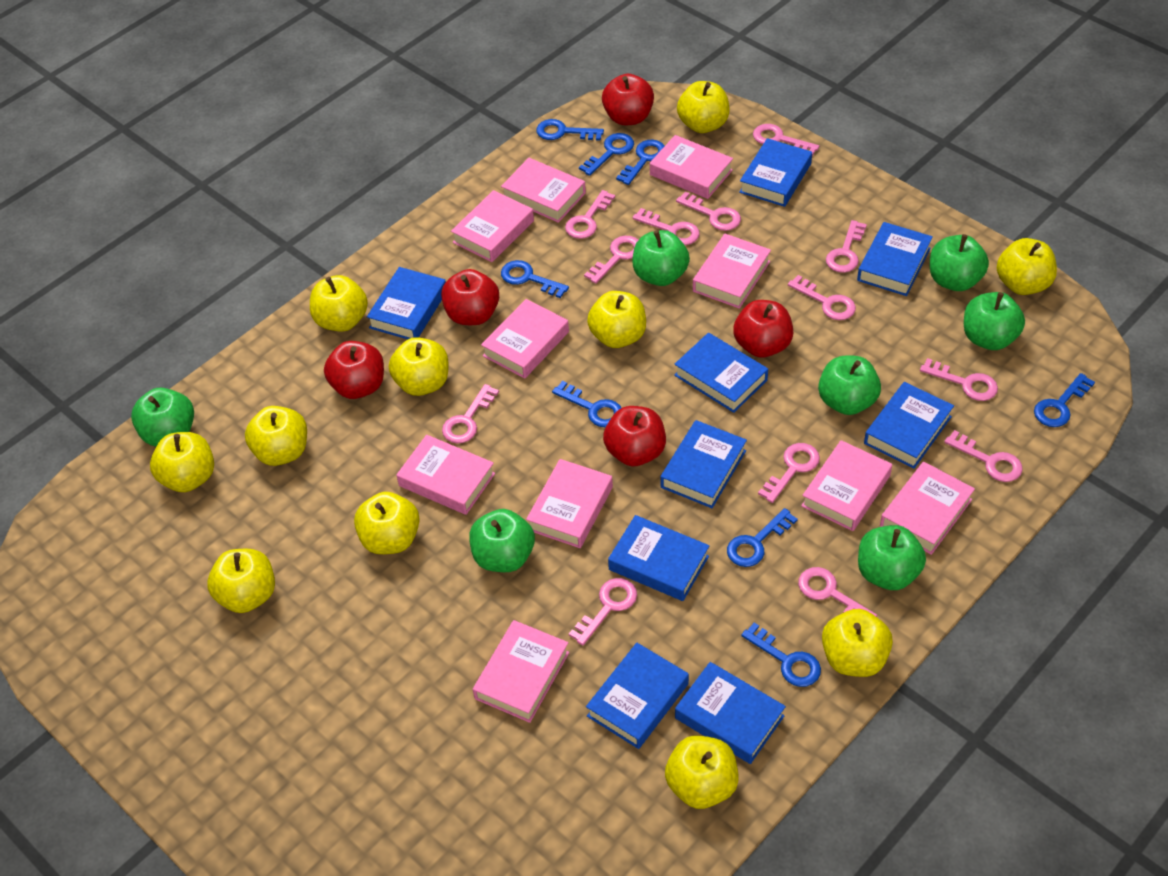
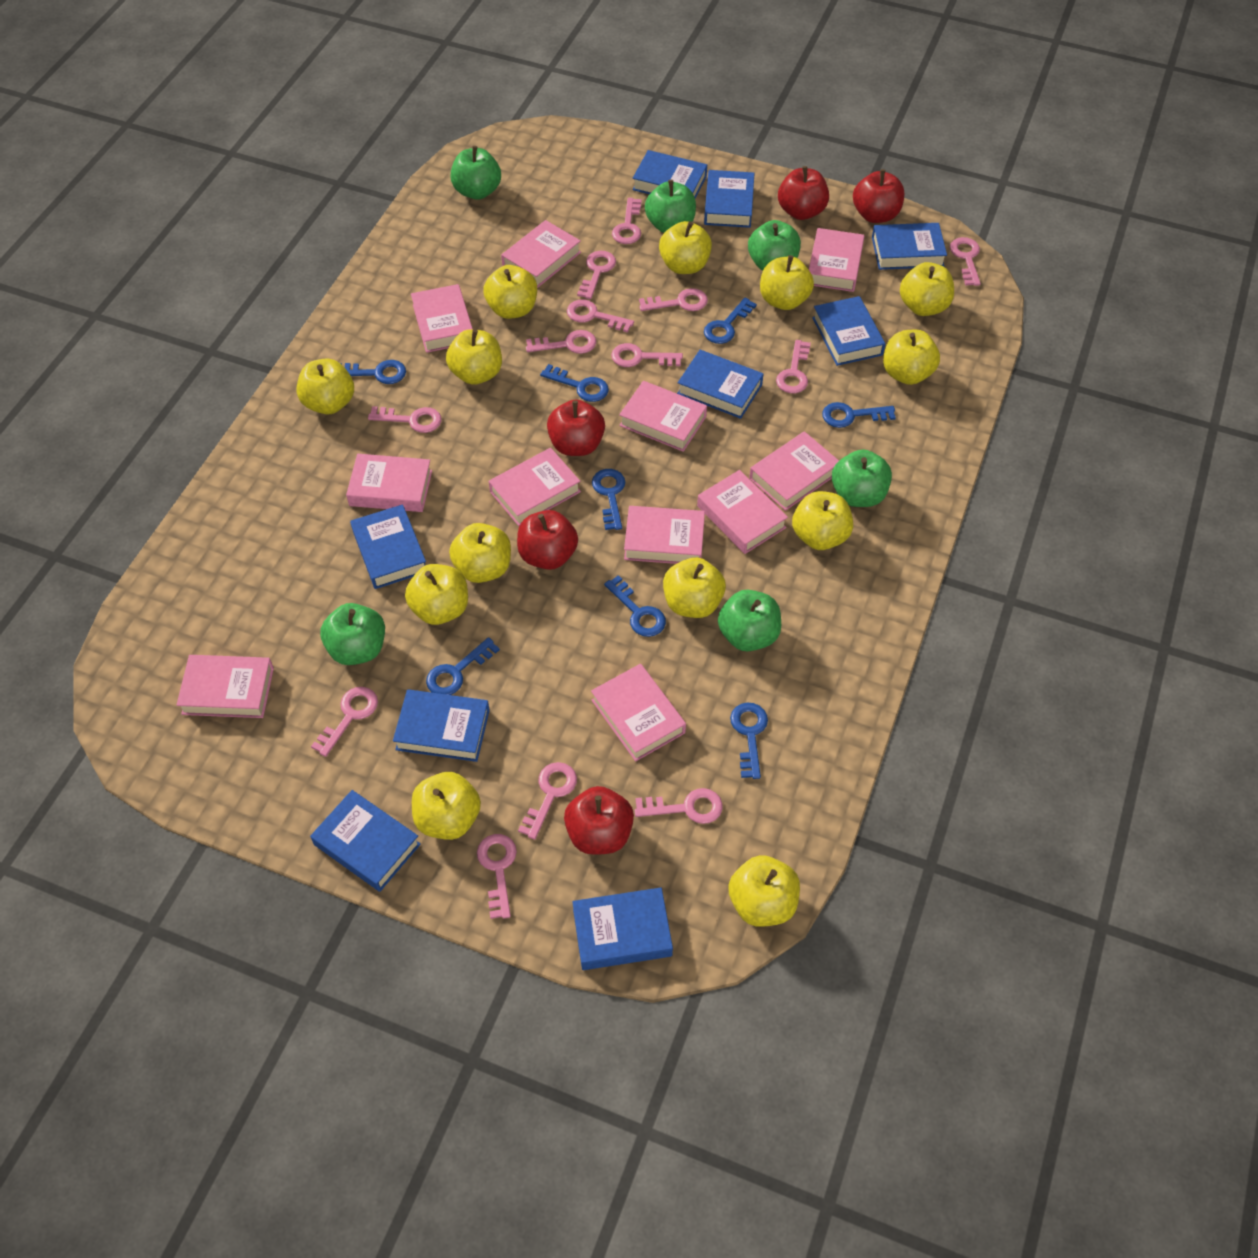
green apple: [131,388,194,446] [469,509,535,572] [632,230,690,286] [818,355,881,415] [858,525,926,590] [930,234,989,291] [964,292,1025,350] = 7 -> [320,603,385,665] [450,146,501,200] [645,180,696,233] [718,590,781,651] [748,220,801,271] [832,450,892,507] = 6
pink book: [396,435,495,515] [451,190,534,262] [473,620,569,723] [481,299,569,379] [501,158,586,223] [526,459,613,548] [650,135,733,199] [693,234,771,309] [801,440,892,531] [880,462,975,555] = 10 -> [176,655,274,718] [346,454,432,512] [411,284,473,353] [489,448,581,526] [501,220,581,288] [591,664,686,761] [619,381,707,452] [624,506,705,564] [697,470,788,554] [749,431,839,511] [809,228,865,292] = 11
yellow apple: [150,432,214,492] [207,549,275,613] [245,406,307,466] [310,275,368,332] [354,492,420,554] [389,337,448,396] [587,291,646,348] [665,736,739,809] [677,81,730,133] [822,609,893,677] [997,238,1057,295] = 11 -> [297,358,354,414] [405,564,468,625] [412,772,481,840] [446,329,502,385] [449,523,511,583] [483,265,537,319] [659,221,712,274] [663,557,726,618] [728,855,800,927] [760,255,814,310] [792,491,853,550] [883,330,940,385] [900,262,954,316] = 13

